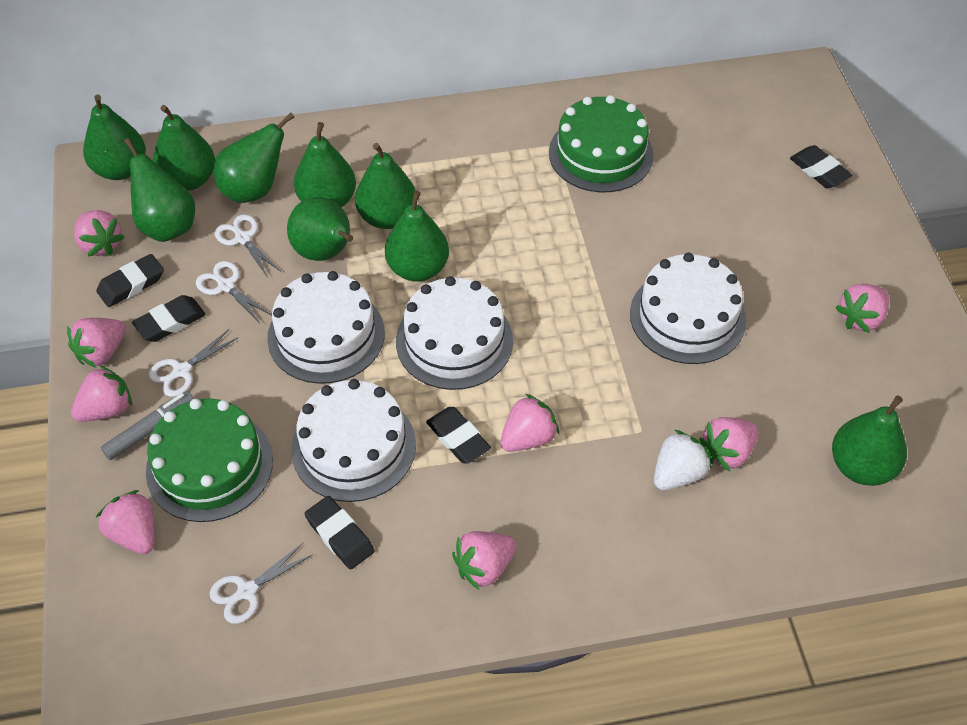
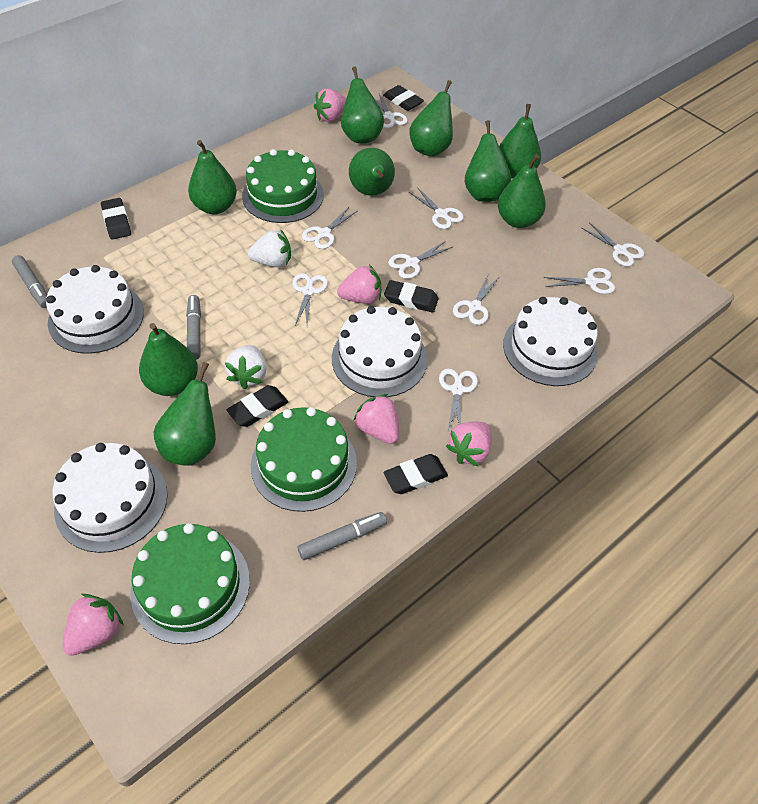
green cake: [146,398,273,522] [549,95,654,192] = 2 -> [130,523,250,644] [242,149,324,223] [251,407,357,512] = 3
grey marker: [101,391,194,460] = 1 -> [12,255,47,308] [186,295,201,360] [298,512,387,560] = 3
pink strawberry: [67,318,126,368] [71,365,132,422] [74,210,125,256] [96,490,155,554] [452,531,516,590] [500,394,559,452] [699,417,759,471] [835,284,889,333] = 8 -> [62,594,124,656] [314,89,346,122] [337,265,381,304] [354,394,399,444] [446,421,492,467] = 5
white scissors: [148,329,238,397] [196,261,272,323] [210,543,313,624] [215,214,281,278] = 4 -> [292,273,328,325] [302,207,357,249] [375,93,408,128] [388,241,453,279] [409,187,464,229] [439,369,478,430] [453,273,500,325] [543,268,615,294] [582,222,645,267] = 9
white strawberry: [654,430,711,490] = 1 -> [225,345,267,389] [248,229,291,267] = 2

